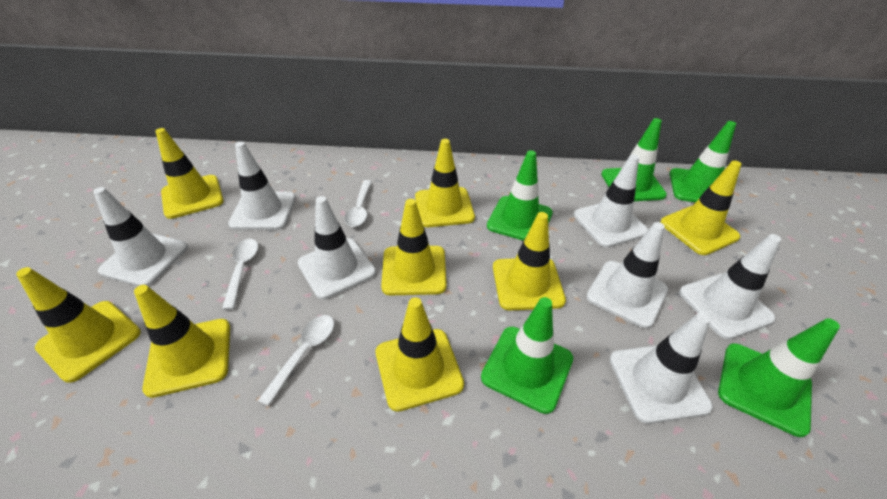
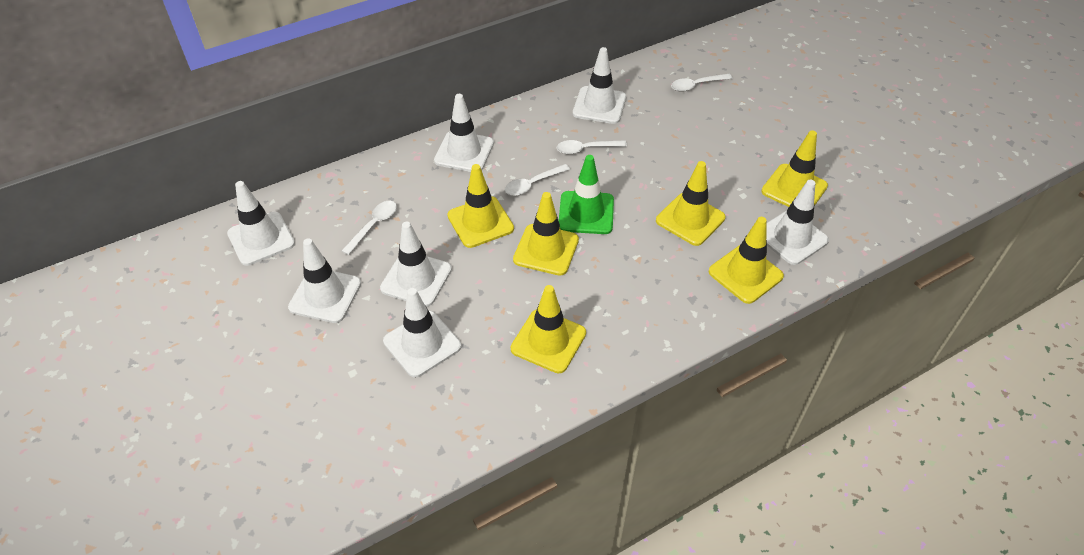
green traffic cone: [481,297,573,414] [487,150,553,241] [602,118,667,201] [670,121,736,202] [718,318,840,437] = 5 -> [559,155,614,234] = 1
white spoon: [222,239,258,310] [258,315,334,406] [344,180,372,227] = 3 -> [342,201,397,255] [505,164,570,196] [557,140,627,154] [671,74,733,92] = 4
yellow traffic cone: [16,267,141,383] [134,285,230,398] [156,128,224,219] [376,297,464,412] [381,199,447,295] [415,139,475,227] [493,212,566,311] [660,161,741,255] = 8 -> [447,164,514,248] [511,285,586,373] [513,192,579,276] [656,161,726,246] [709,217,784,304] [761,130,828,207] = 6

